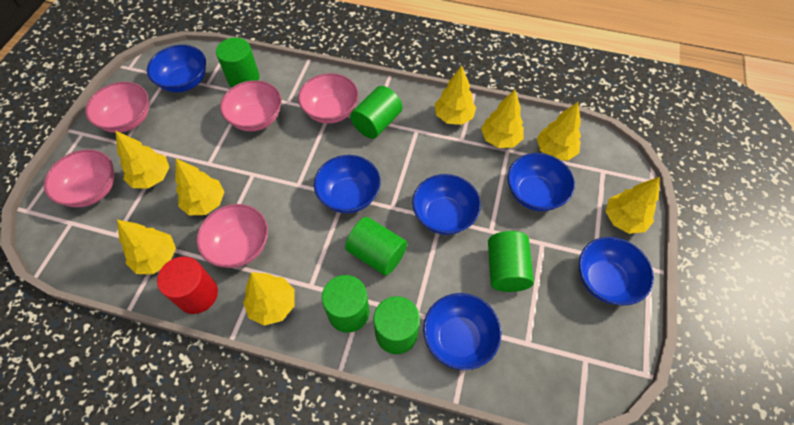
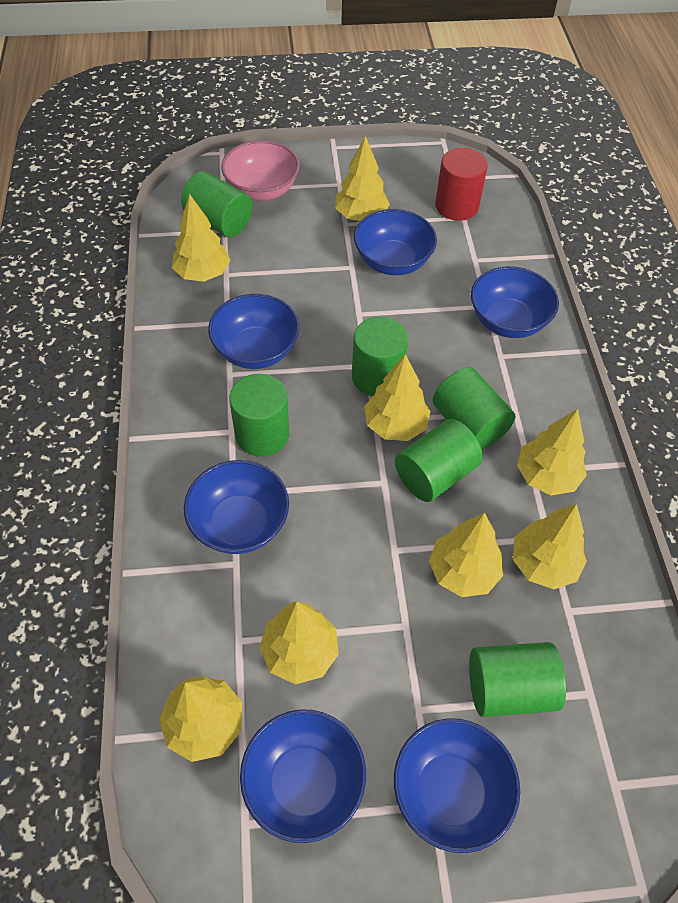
pink bowl: [44,149,114,207] [85,82,149,133] [196,204,268,268] [220,80,282,131] [298,73,359,124] = 5 -> [221,140,300,201] = 1

